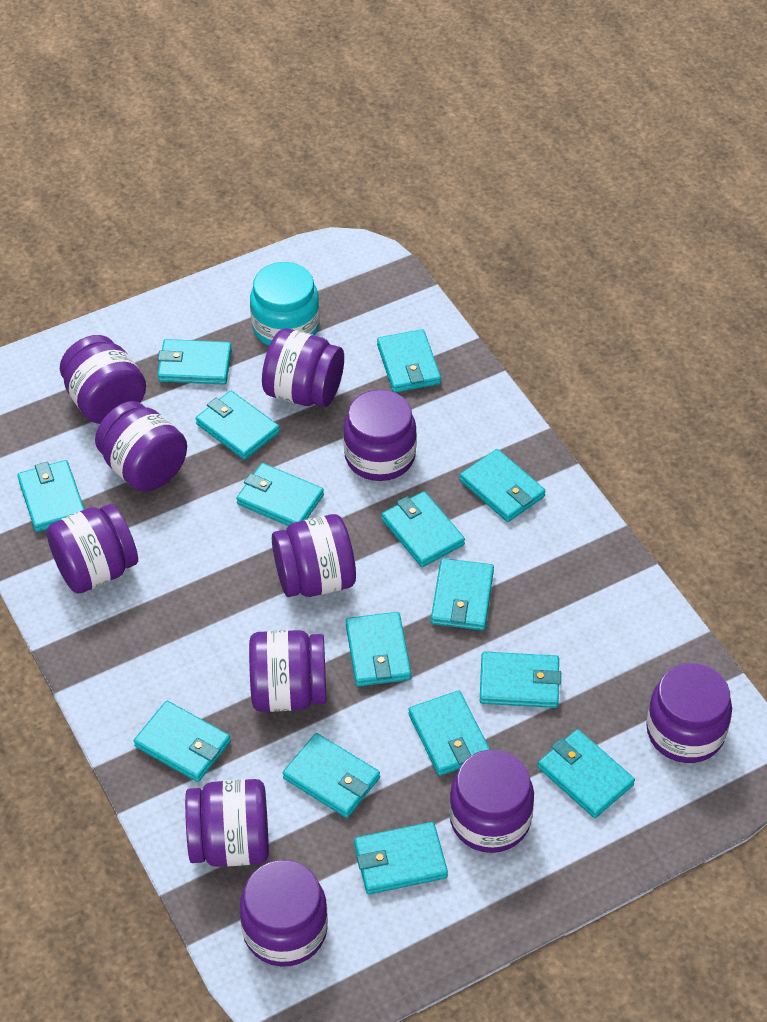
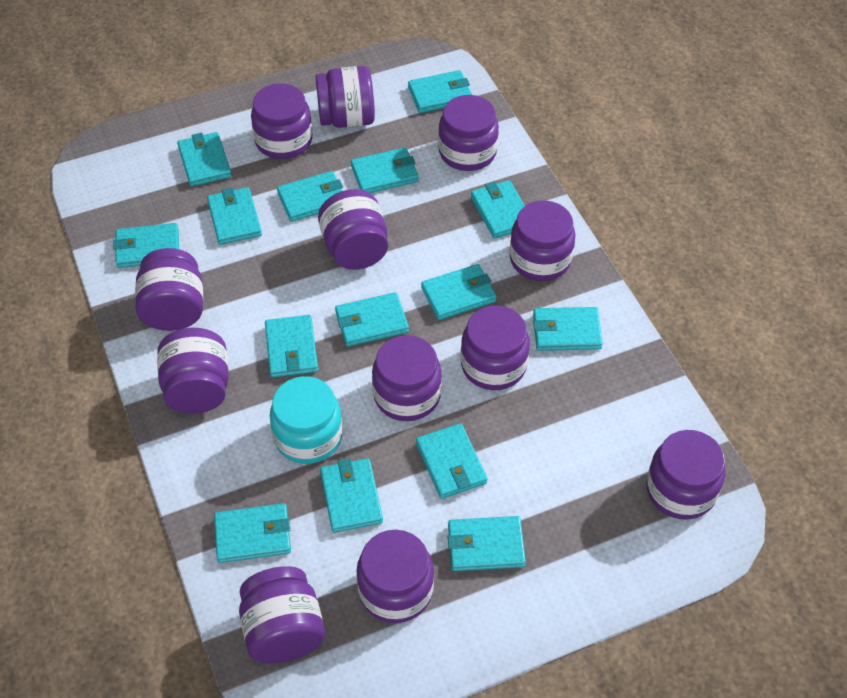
purple jar: [47,504,138,593] [60,335,146,424] [95,401,187,492] [185,779,269,867] [240,860,328,967] [249,630,327,712] [262,328,344,407] [272,514,356,597] [343,390,417,481] [449,750,534,853] [646,663,732,763] = 11 -> [135,248,203,331] [157,328,229,414] [239,566,325,664] [251,83,313,159] [315,66,375,128] [318,189,388,270] [356,530,434,623] [372,335,442,421] [438,95,499,171] [461,306,530,390] [510,200,576,281] [646,430,726,520] = 12

